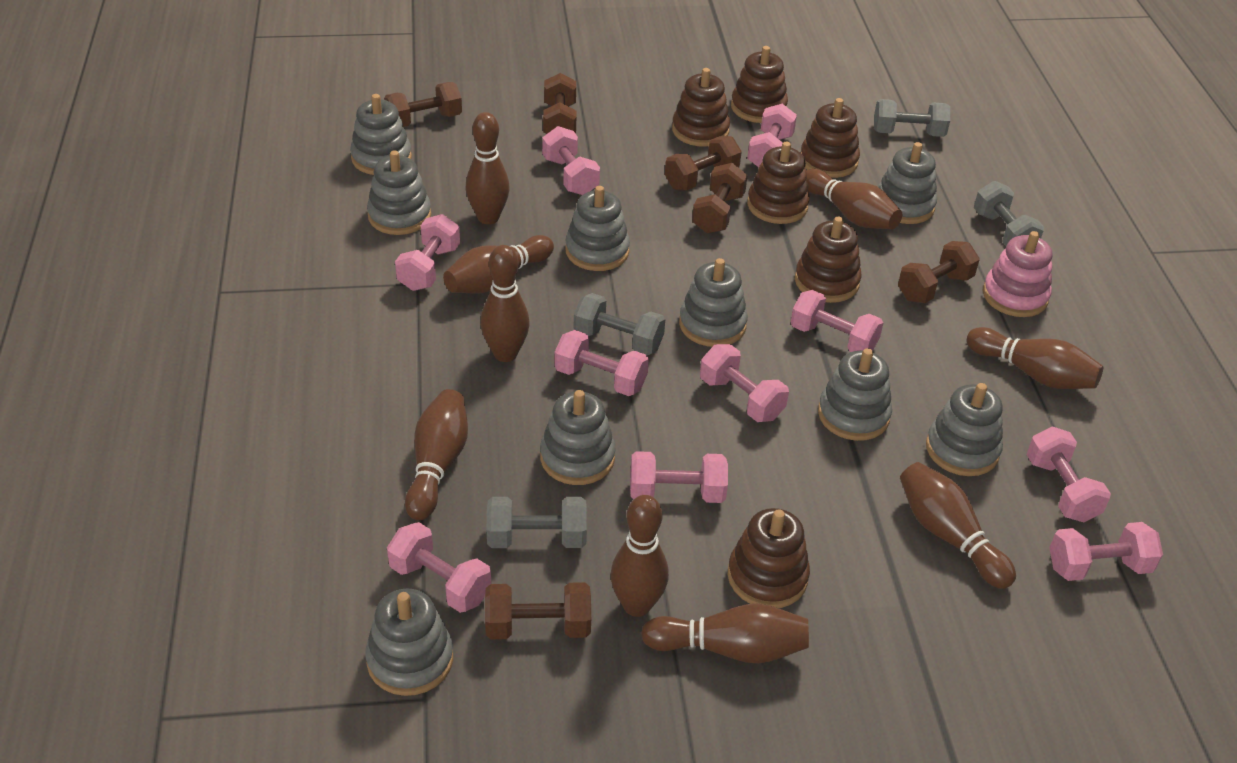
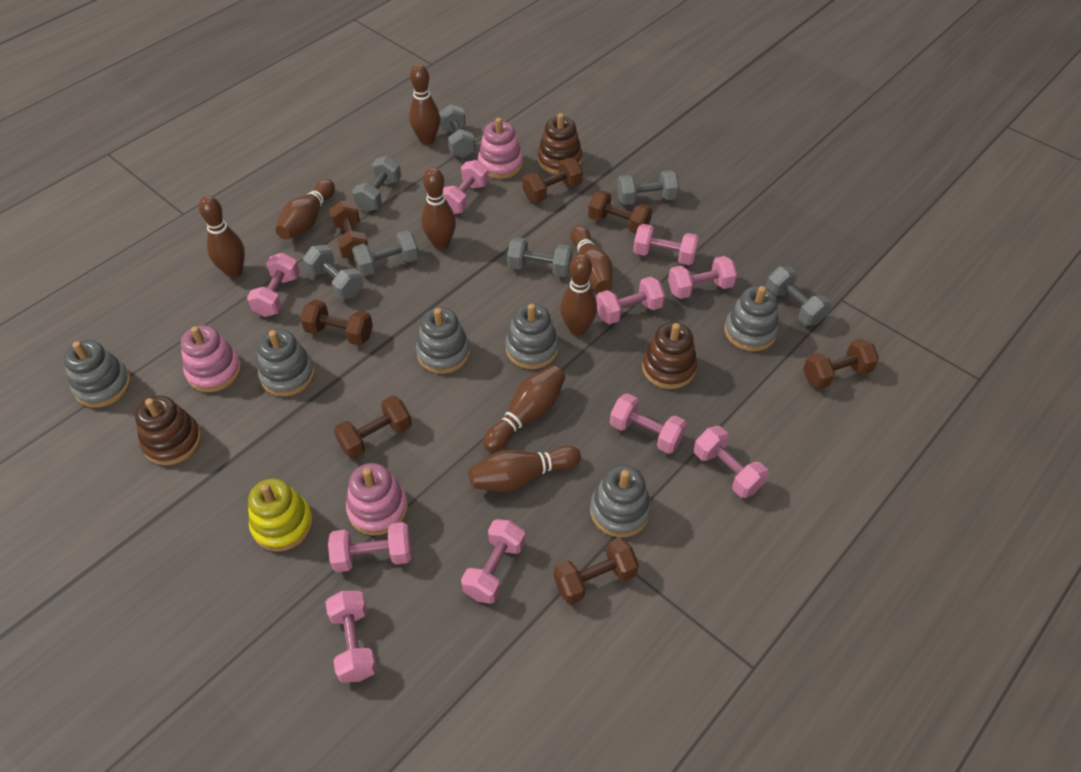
brown bowling pin: [405,389,468,520] [443,235,554,293] [466,112,510,224] [480,245,530,362] [610,495,669,617] [641,604,809,664] [806,169,902,229] [900,462,1016,589] [967,327,1103,389] = 9 -> [199,196,245,278] [275,179,335,240] [409,64,440,145] [422,168,456,249] [468,446,581,492] [483,365,566,452] [560,254,597,336] [571,225,613,293] = 8
brown dumbbell: [384,82,462,127] [485,582,591,639] [543,73,576,134] [665,136,742,191] [692,163,748,233] [898,241,980,303] = 6 -> [300,300,373,346] [329,201,368,260] [334,396,412,459] [523,158,583,203] [554,538,639,605] [588,190,652,234] [803,338,879,389] = 7
brown stacking toy: [672,68,730,147] [728,508,810,608] [731,46,788,123] [747,142,810,224] [795,217,862,303] [801,98,860,178] = 6 -> [135,396,201,465] [538,113,582,174] [642,322,697,389] = 3
grey dumbbell: [487,497,587,548] [573,293,665,355] [874,99,950,137] [974,181,1044,246] = 4 -> [303,245,363,300] [352,156,401,212] [352,230,420,276] [439,104,475,158] [507,237,573,277] [617,170,680,205] [766,267,831,326] = 7
grey stacking toy: [350,94,412,175] [365,589,453,696] [367,150,431,235] [540,390,616,485] [565,186,630,271] [679,258,748,347] [818,348,892,441] [878,142,937,224] [926,383,1003,476] = 9 -> [63,340,131,408] [258,329,315,396] [416,308,470,374] [505,303,559,369] [590,465,651,537] [724,286,779,352] = 6
pink stacking toy: [983,231,1052,317] = 1 -> [181,325,241,392] [346,463,408,536] [478,118,523,179] = 3
yellow stacking toy: none = 0 -> [248,478,313,552] = 1

